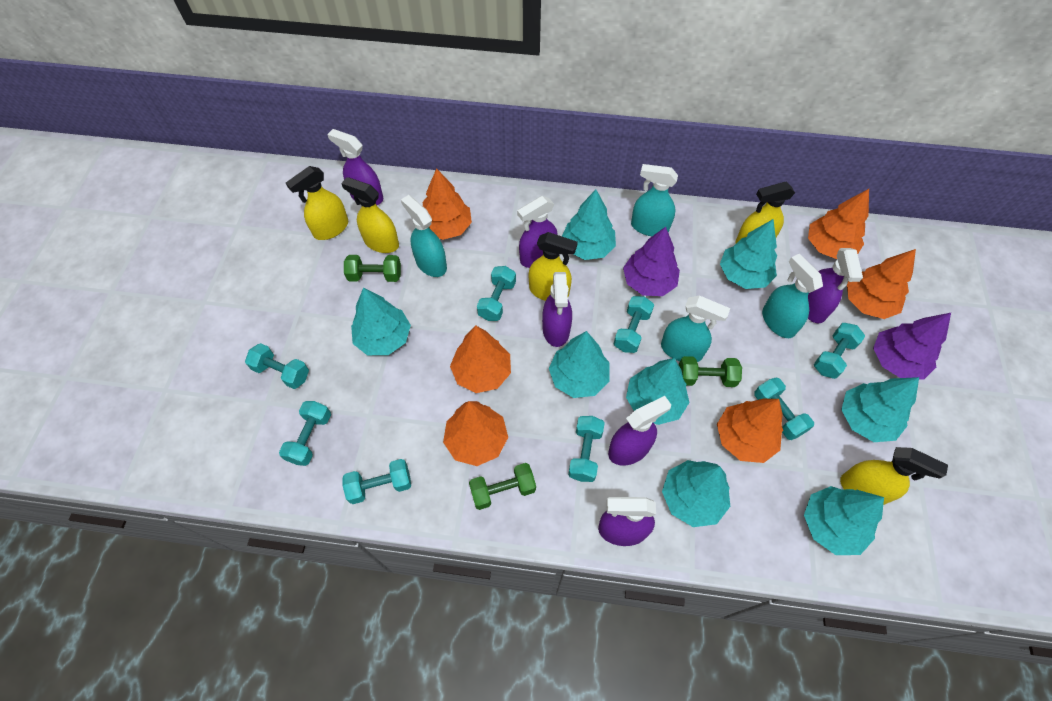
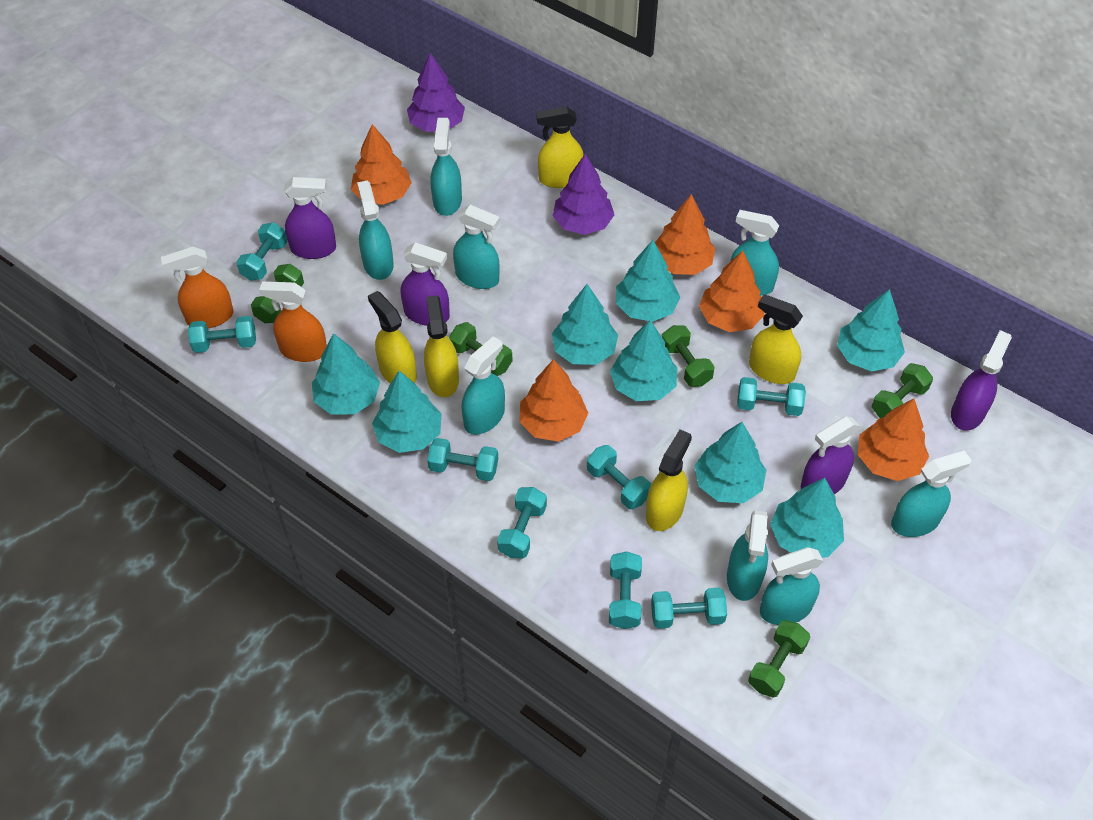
green dumbbell: [344,255,401,282] [469,463,536,510] [679,356,742,387] = 3 -> [251,264,304,323] [449,322,513,376] [662,325,715,387] [748,620,810,698] [872,363,933,418] = 5
orange spray bottle: none = 0 -> [161,247,233,328] [259,281,327,362] = 2
orange tree: [423,168,472,240] [443,401,508,466] [450,325,511,393] [717,399,783,463] [808,189,869,259] [847,249,916,319] = 6 -> [351,124,412,205] [519,359,588,442] [655,194,715,275] [699,250,765,332] [858,398,929,481] = 5
purple spray bottle: [327,129,383,205] [517,196,558,268] [542,272,572,347] [598,497,656,546] [608,396,671,466] [808,248,863,324] = 6 -> [284,177,336,259] [401,242,450,326] [801,416,860,494] [951,330,1012,431] = 4
turquoise spray bottle: [401,195,447,277] [631,164,678,236] [661,295,730,362] [762,254,823,338] = 4 -> [357,180,394,280] [431,118,462,216] [453,205,500,289] [462,336,505,435] [727,510,768,601] [731,210,779,296] [760,547,823,625] [891,450,971,537] = 8

